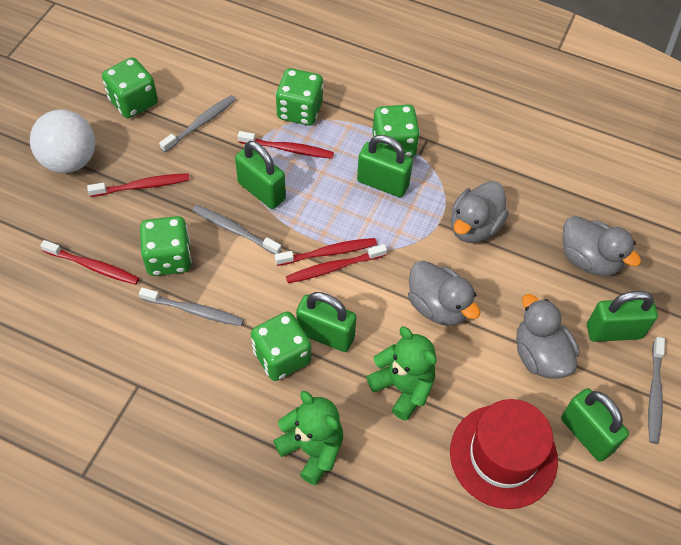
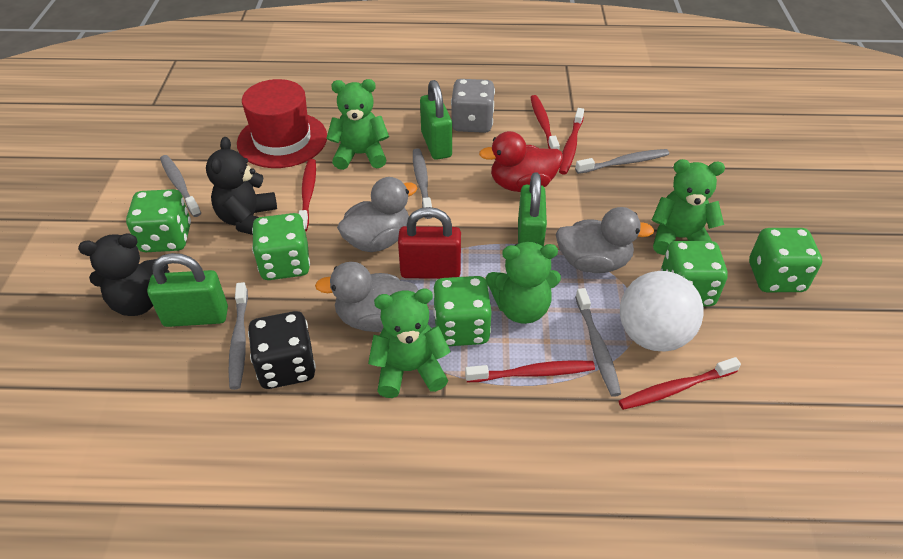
black dice: none = 0 -> [248,311,316,389] = 1
black teddy bear: none = 0 -> [78,233,170,316] [206,137,277,235] = 2
green padlock: [235,141,286,209] [296,292,357,352] [357,135,413,197] [561,388,629,462] [587,291,658,342] = 5 -> [147,253,228,327] [420,80,452,160] [518,172,547,246] = 3
green teddy bear: [273,391,343,485] [367,326,437,421] = 2 -> [326,79,389,170] [368,289,451,398] [485,242,561,324] [652,159,725,255] = 4
grey dice: none = 0 -> [451,79,495,133] = 1
grey duck: [408,260,480,326] [451,181,509,243] [516,294,579,379] [563,216,641,276] = 4 -> [315,262,418,332] [337,177,417,252] [556,207,654,273] = 3
grey toothbrush: [139,287,244,326] [159,95,236,152] [192,205,282,254] [648,337,665,444] = 4 -> [160,155,201,217] [228,282,248,390] [413,148,432,219] [575,149,669,174] [575,288,621,397] = 5
red duck: none = 0 -> [479,131,563,192] = 1
red padlock: none = 0 -> [398,207,461,279] = 1

